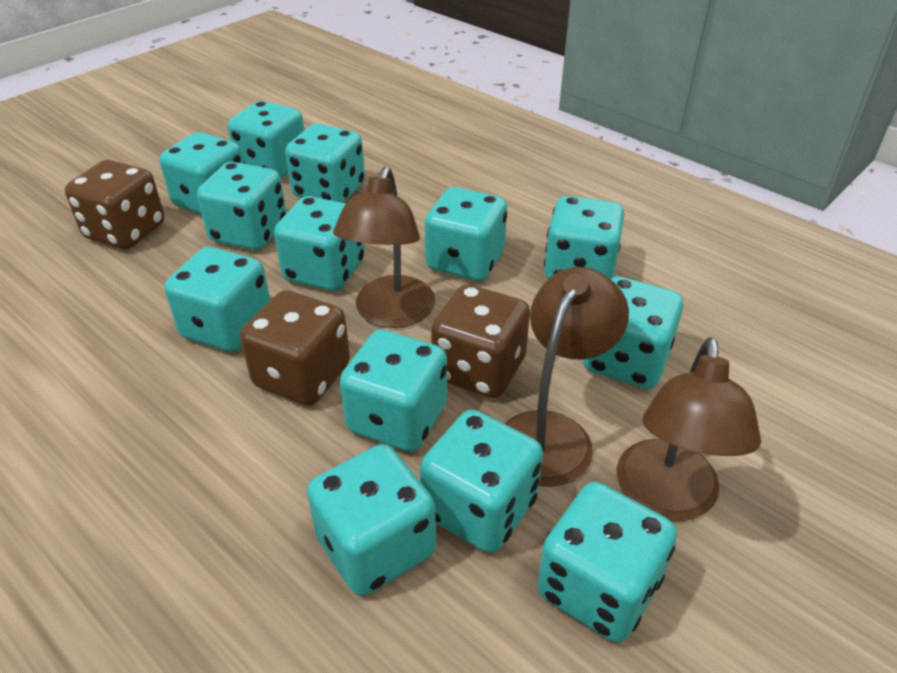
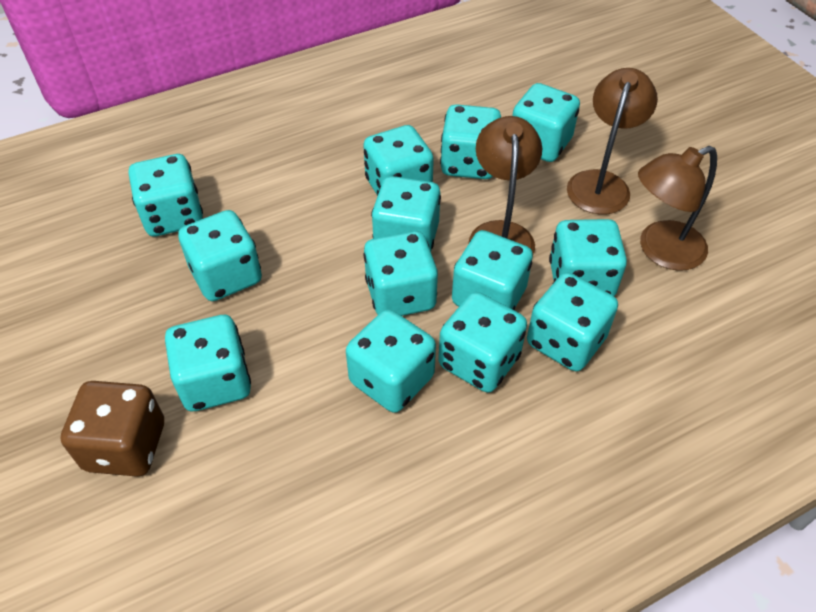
brown dice: [65,160,164,249] [240,290,350,406] [431,284,530,398] = 3 -> [61,381,164,477] = 1

